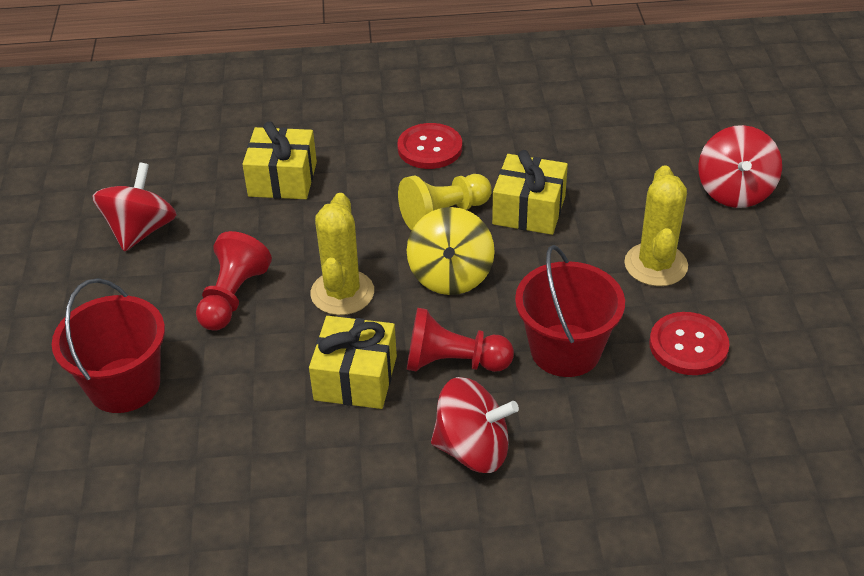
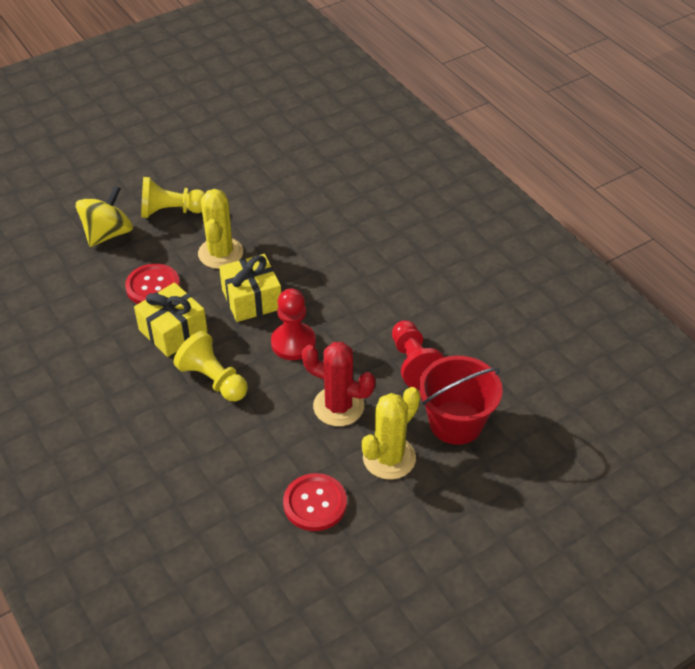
red bucket: [52,278,165,413] [515,245,625,377] = 2 -> [419,356,503,445] = 1
red cactus: none = 0 -> [302,342,375,426] = 1
red spinning top: [92,162,177,252] [431,377,519,473] [698,125,782,208] = 3 -> none = 0
yellow gift: [242,121,317,199] [309,316,397,409] [492,150,568,235] = 3 -> [134,282,208,357] [219,254,281,322] = 2
yellow pawn: [398,174,492,230] = 1 -> [141,177,205,218] [173,331,248,401] = 2

